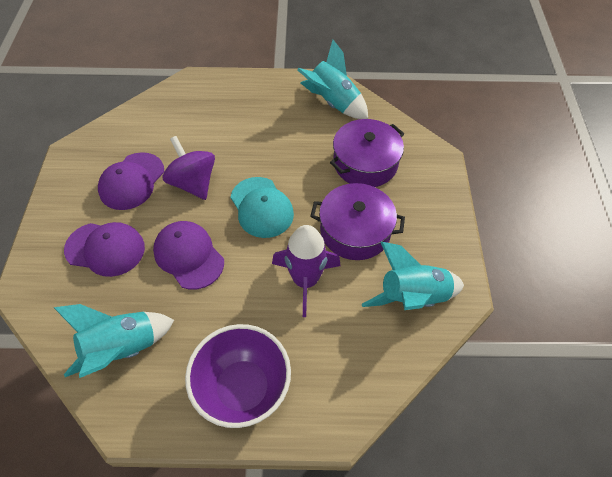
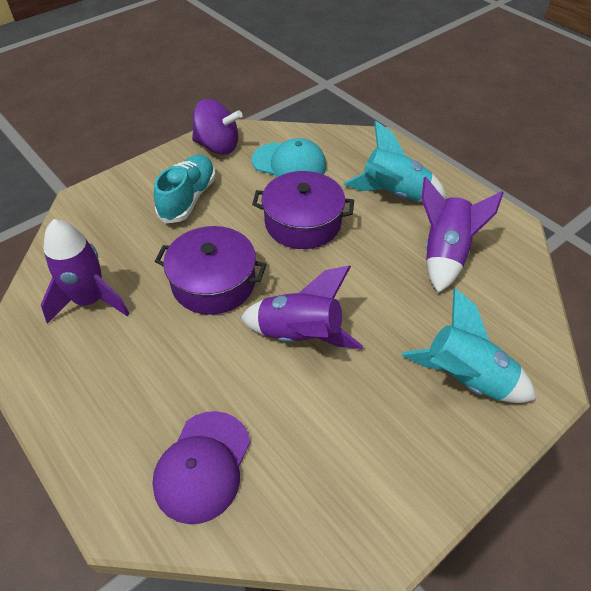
purple bowl: [185,324,291,428] = 1 -> none = 0
purple cap: [64,222,145,277] [98,152,164,210] [153,221,224,290] = 3 -> [152,411,250,524] = 1
purple rocket: [272,225,341,317] = 1 -> [41,219,130,324] [241,265,363,349] [421,177,504,293] = 3
turquoise rocket: [54,304,174,378] [297,40,368,119] [362,242,464,310] = 3 -> [343,121,447,202] [402,288,536,403] = 2
turquoise shoe: none = 0 -> [154,155,216,223] = 1

